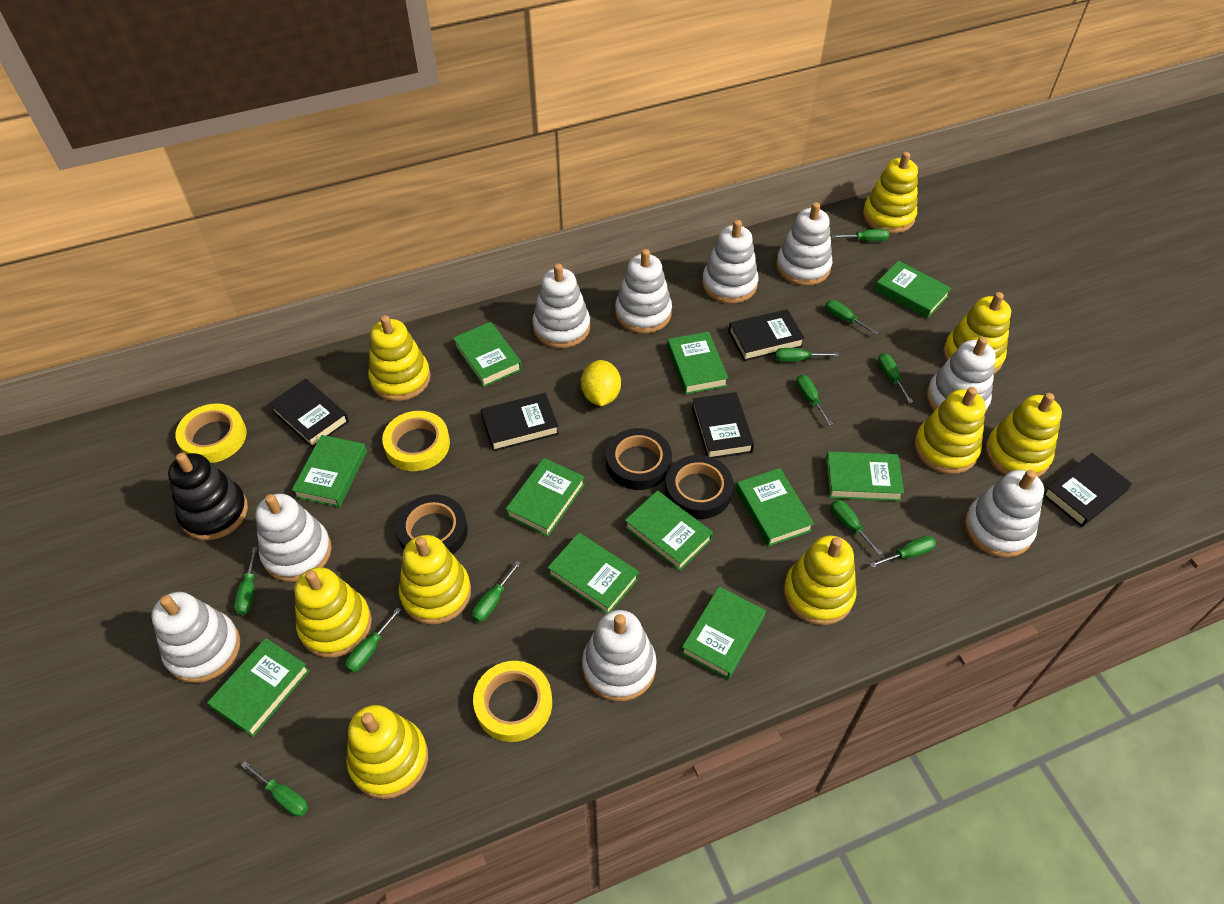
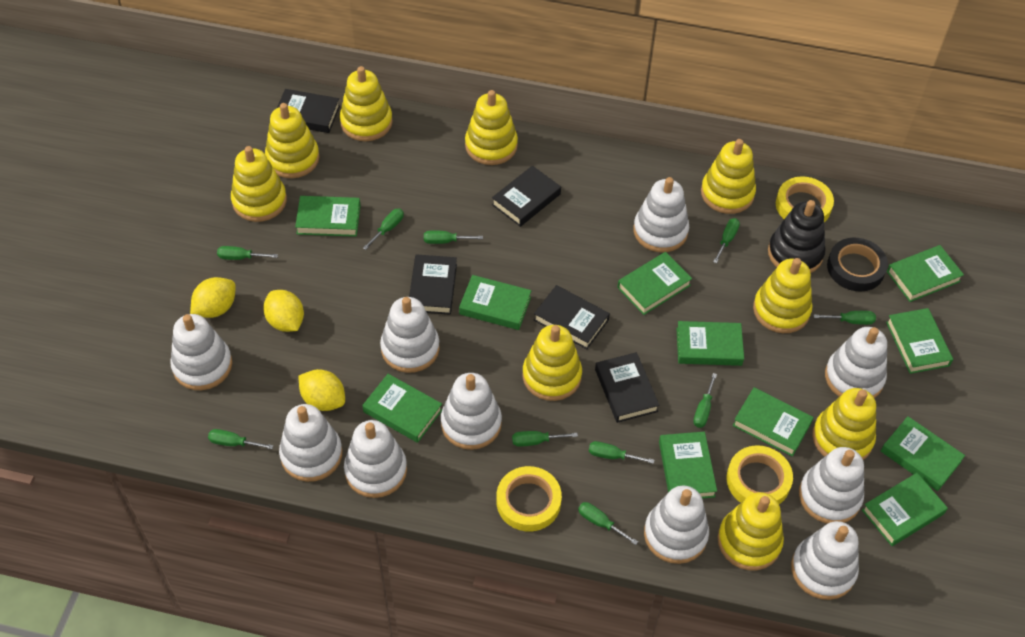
black tape: [396,494,468,554] [606,428,672,490] [665,455,734,519] = 3 -> [827,237,888,292] = 1
green screwdriver: [234,547,258,615] [241,761,308,817] [345,607,401,672] [472,561,521,622] [775,348,839,362] [796,375,833,425] [825,300,879,335] [831,500,883,556] [832,229,889,241] [870,536,936,568] [878,353,913,403] = 11 -> [208,429,273,449] [217,246,278,260] [363,209,404,250] [424,230,483,244] [512,431,578,447] [578,502,638,545] [589,441,654,464] [693,373,717,428] [713,218,740,263] [814,311,876,325] = 10
white stacking toy: [151,592,240,683] [256,494,332,582] [532,263,590,348] [582,610,657,701] [615,249,672,333] [702,220,758,304] [776,202,833,286] [926,337,996,414] [964,470,1044,558] = 9 -> [170,314,232,390] [279,404,342,482] [344,420,407,498] [380,297,440,373] [441,373,502,450] [633,177,689,252] [644,486,709,564] [791,521,859,600] [799,447,864,524] [825,327,887,398] = 10
yellow lemon: [581,360,621,406] = 1 -> [190,277,236,318] [263,290,304,332] [299,369,345,411] = 3

